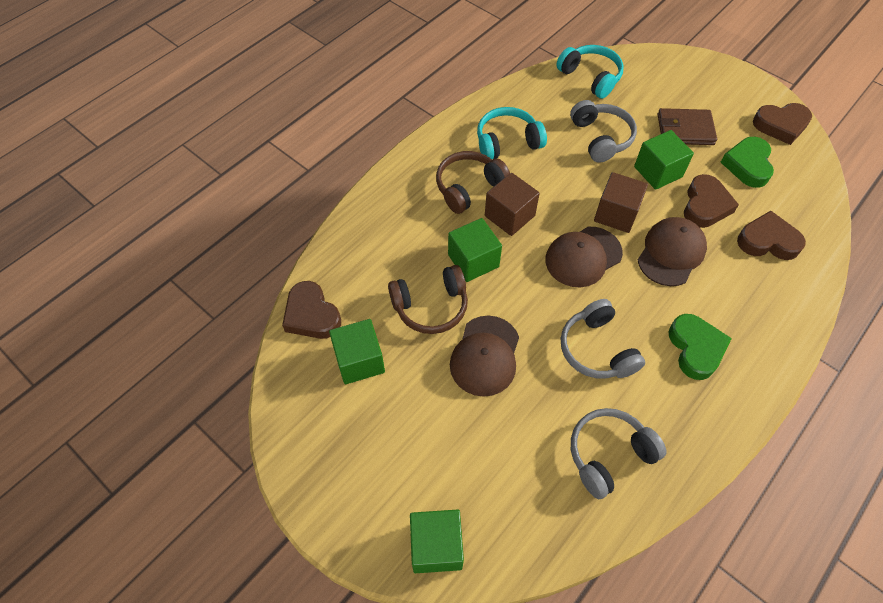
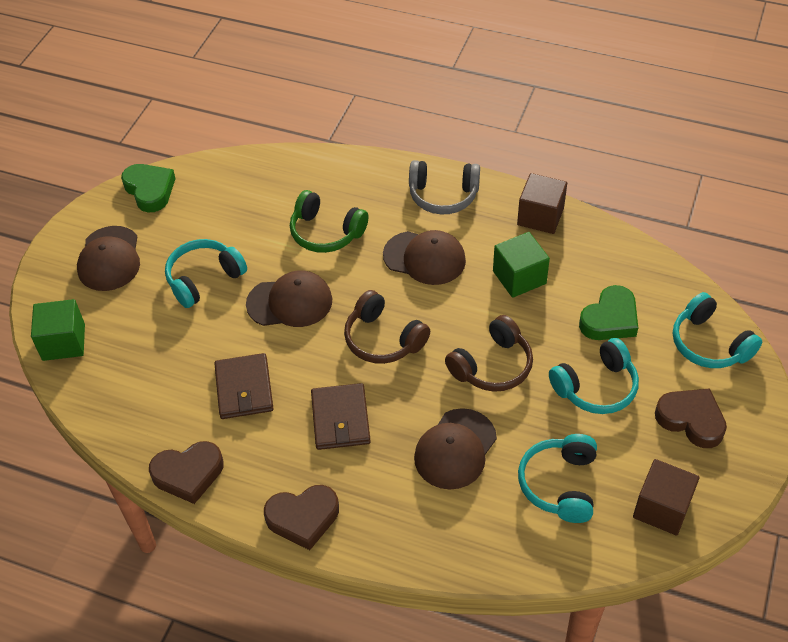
brown cap: [450,316,519,397] [545,227,623,287] [638,217,707,286] = 3 -> [77,226,140,291] [246,270,332,327] [383,230,466,285] [414,408,497,490] = 4
brown heart: [282,281,341,339] [684,174,739,228] [737,211,806,260] [753,103,812,145] = 4 -> [149,441,224,504] [264,485,339,550] [655,388,727,448] = 3
brown wallet: [657,108,717,145] = 1 -> [214,353,274,419] [311,383,371,450] = 2
green cube: [329,319,385,384] [410,510,464,573] [448,218,502,282] [634,130,694,190] = 4 -> [31,299,85,361] [493,232,550,298] = 2
green headphones: none = 0 -> [290,190,368,253] = 1
grey headphones: [561,299,645,379] [570,100,637,163] [571,408,667,499] = 3 -> [409,160,480,214] = 1
turquoise headphones: [477,107,547,159] [556,45,624,99] = 2 -> [165,239,247,308] [518,434,597,523] [549,338,639,414] [673,292,762,368] = 4

